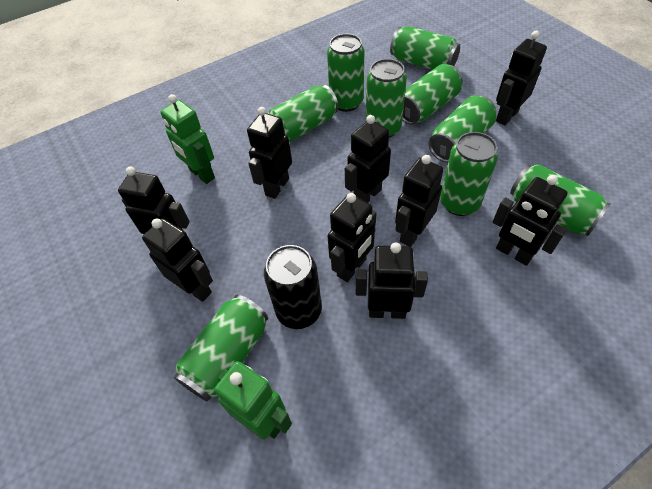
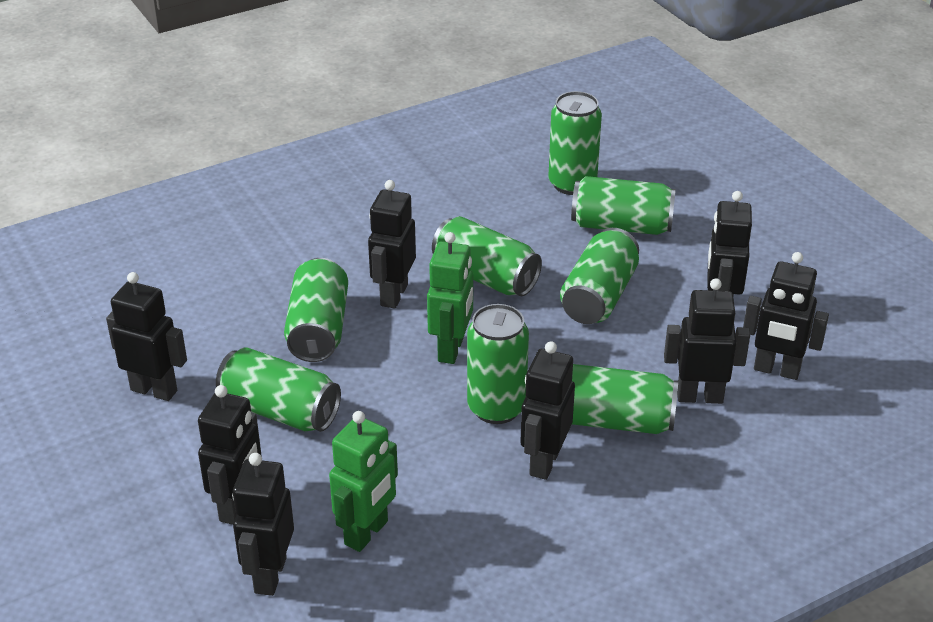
black can: [264,245,322,329] = 1 -> none = 0
black robot: [118,166,190,234] [142,218,213,302] [247,107,292,199] [327,193,376,282] [345,115,391,202] [356,243,428,319] [395,155,444,247] [493,175,568,266] [496,31,547,126] = 9 -> [106,272,187,401] [198,385,262,525] [232,453,294,596] [368,180,416,309] [520,341,575,480] [664,278,750,404] [707,191,752,296] [743,252,829,380] = 8
green can: [174,295,268,402] [268,85,338,143] [327,34,364,112] [366,59,407,138] [390,26,460,70] [402,64,462,125] [429,96,496,163] [440,132,498,216] [510,164,610,236] = 9 -> [216,347,341,432] [284,258,348,362] [432,216,542,296] [467,304,529,424] [548,91,602,195] [560,228,639,324] [571,176,676,235] [572,364,678,434] = 8

